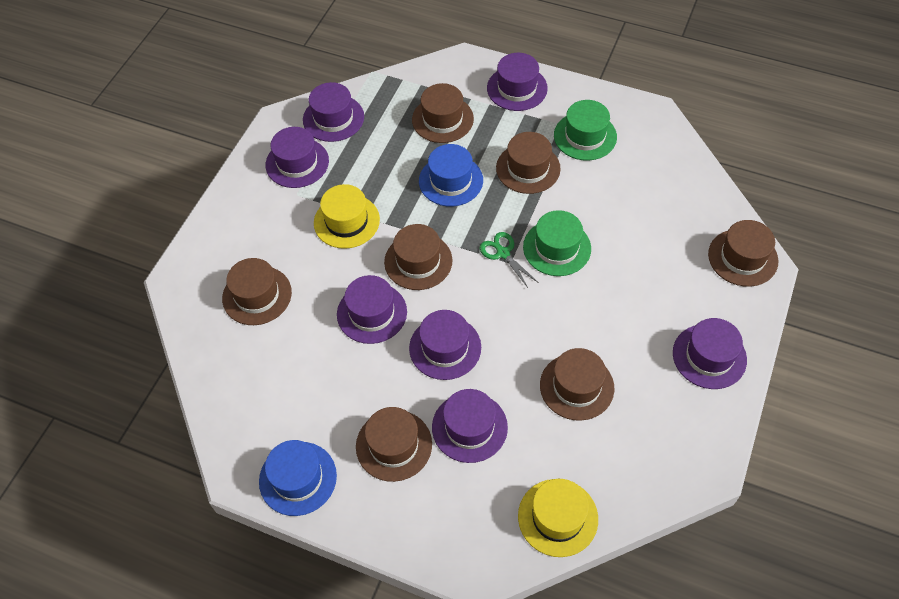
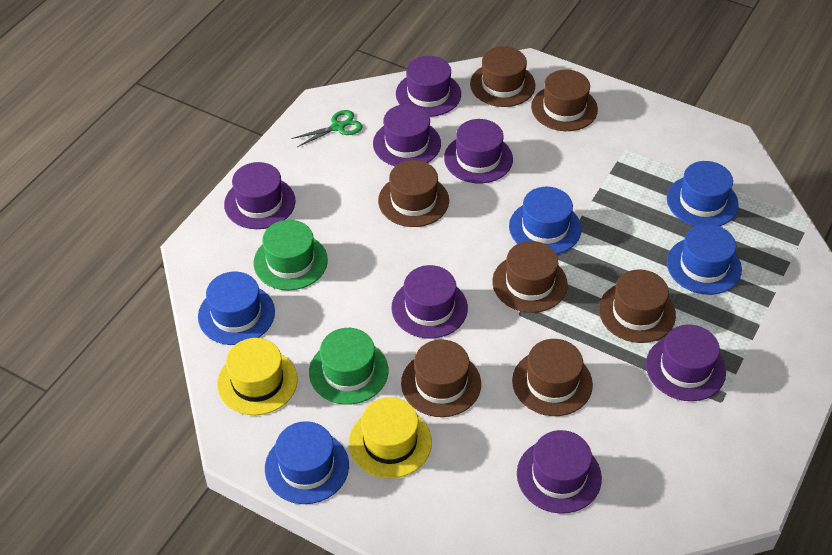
blue hat: [259,440,337,516] [419,144,483,206] = 2 -> [198,272,275,345] [265,421,349,504] [509,187,582,254] [667,161,739,226] [667,224,742,295] = 5

